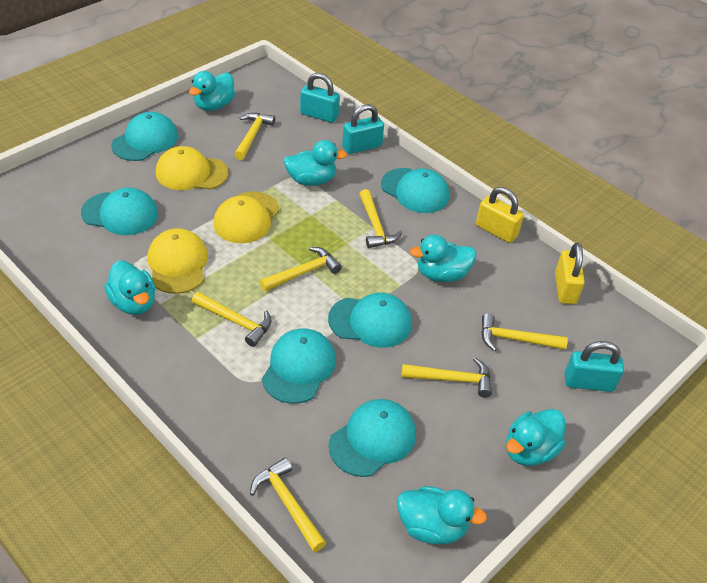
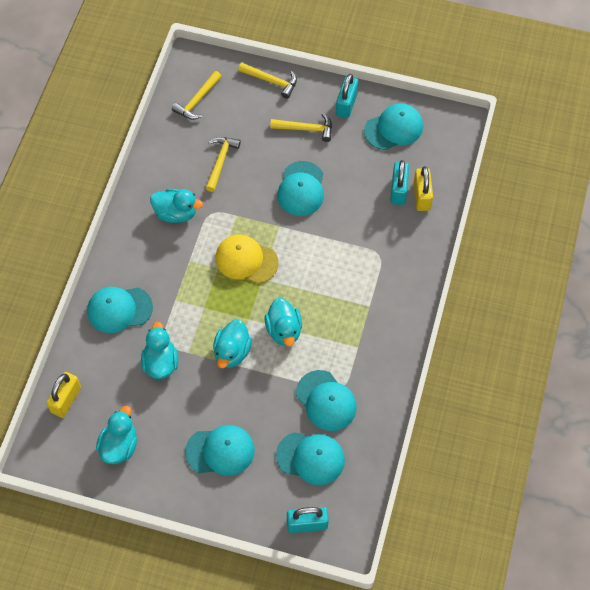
turquoise duck: [104,261,155,315] [189,71,235,111] [283,140,347,186] [397,486,487,544] [410,234,476,282] [506,409,565,466] = 6 -> [96,406,137,464] [141,321,178,379] [150,189,203,223] [213,320,252,368] [264,298,302,346] = 5
yellow cap: [147,228,208,294] [156,146,229,190] [213,191,280,243] = 3 -> [216,234,279,284] = 1
yellow hammer: [192,292,272,347] [234,113,275,160] [250,457,326,552] [260,247,342,291] [359,189,402,248] [401,357,492,398] [481,313,568,351] = 7 -> [172,71,222,119] [206,137,241,192] [238,63,297,99] [270,113,332,142] = 4

